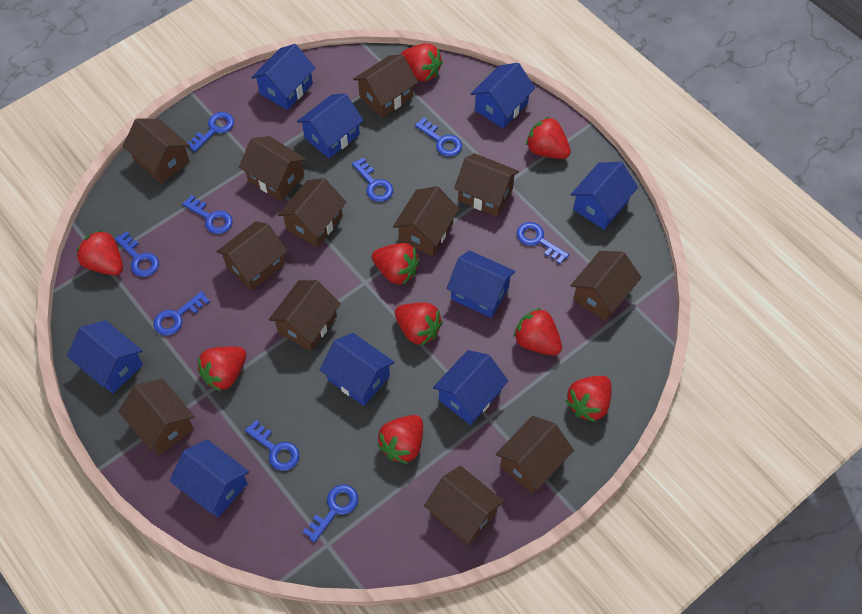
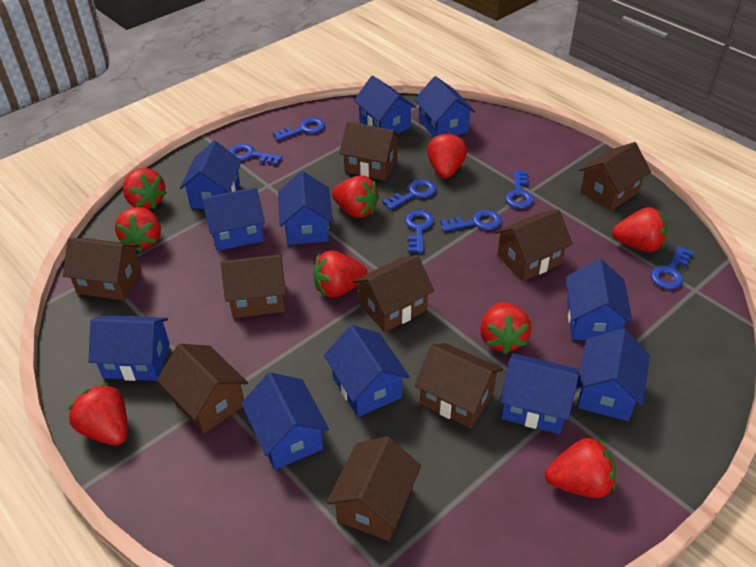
blue house: [67,320,143,393] [169,439,249,517] [251,44,315,110] [297,93,363,159] [320,333,395,406] [433,350,508,425] [446,250,515,318] [471,63,535,128] [571,162,638,229] = 9 -> [89,315,170,381] [180,141,242,209] [202,187,265,251] [241,372,329,470] [278,171,333,245] [324,325,410,417] [354,76,416,133] [414,76,475,137] [500,353,579,434] [566,259,633,340] [576,328,650,421] = 11
blue key: [115,231,159,277] [153,291,210,336] [182,195,233,234] [187,112,234,152] [245,420,300,471] [303,484,358,542] [352,157,393,202] [415,118,462,156] [517,222,569,264] = 9 -> [229,144,282,165] [273,118,325,141] [382,179,436,210] [405,210,434,253] [440,210,502,231] [505,170,534,209] [651,246,694,289] = 7
brown house: [118,379,195,455] [123,119,190,184] [216,221,288,291] [239,136,307,201] [269,280,341,351] [278,178,346,247] [353,55,418,118] [393,186,459,256] [424,466,504,545] [454,153,519,216] [496,416,574,494] [571,251,642,321] = 12 -> [63,238,141,301] [157,344,248,434] [221,255,286,318] [327,436,421,541] [339,121,401,181] [353,255,434,332] [414,343,503,428] [494,209,573,281] [579,142,651,211] = 9

